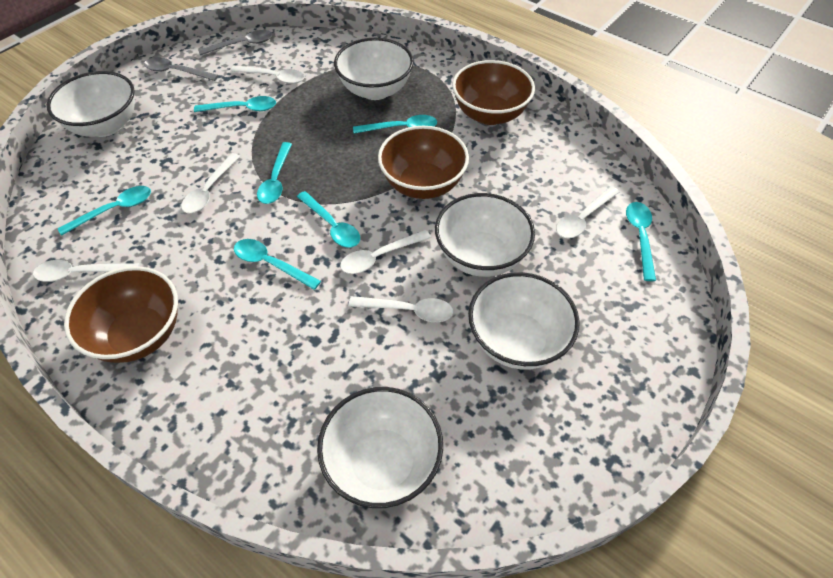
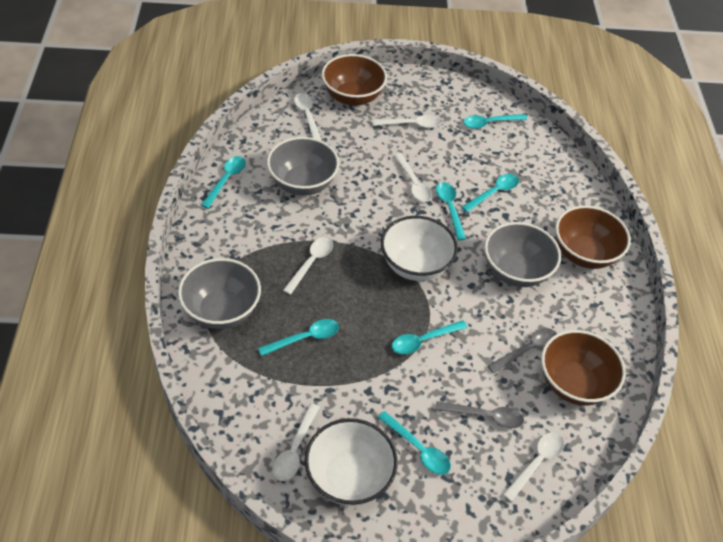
grey bowl: none = 0 -> [178,258,261,329] [267,137,339,196] [484,222,561,287] = 3
white bowl: [47,71,135,137] [317,387,443,508] [334,38,414,100] [435,193,535,277] [468,272,580,370] = 5 -> [305,418,398,506] [381,216,458,281] = 2

